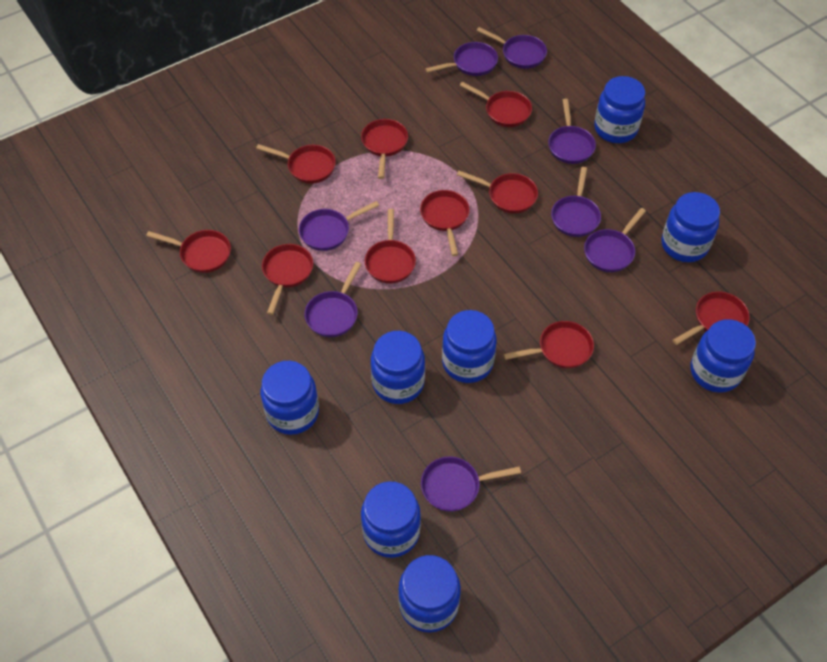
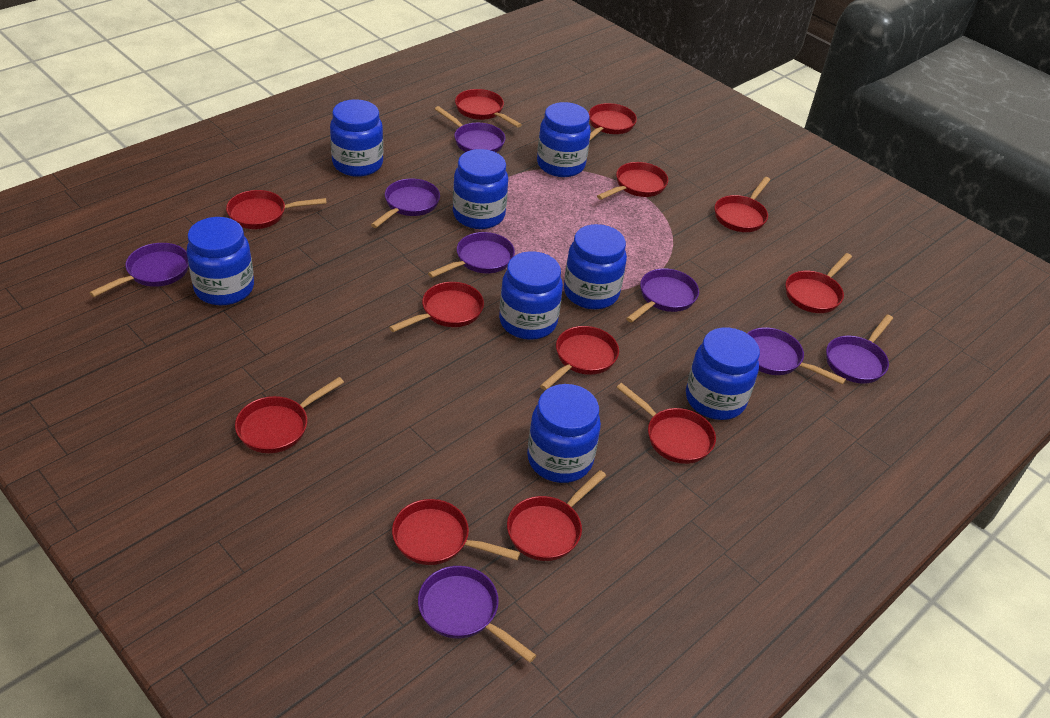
red pan: [146,230,231,273] [256,144,336,184] [262,244,313,315] [361,119,408,179] [365,209,416,284] [420,190,470,256] [457,171,538,214] [459,82,532,127] [503,321,594,369] [673,292,750,345] = 10 -> [226,190,327,229] [235,377,344,453] [389,282,484,332] [392,499,520,565] [455,89,522,128] [507,470,606,561] [540,326,619,390] [589,103,637,140] [597,162,668,200] [616,383,716,464] [715,177,770,232] [785,253,852,313] = 12

